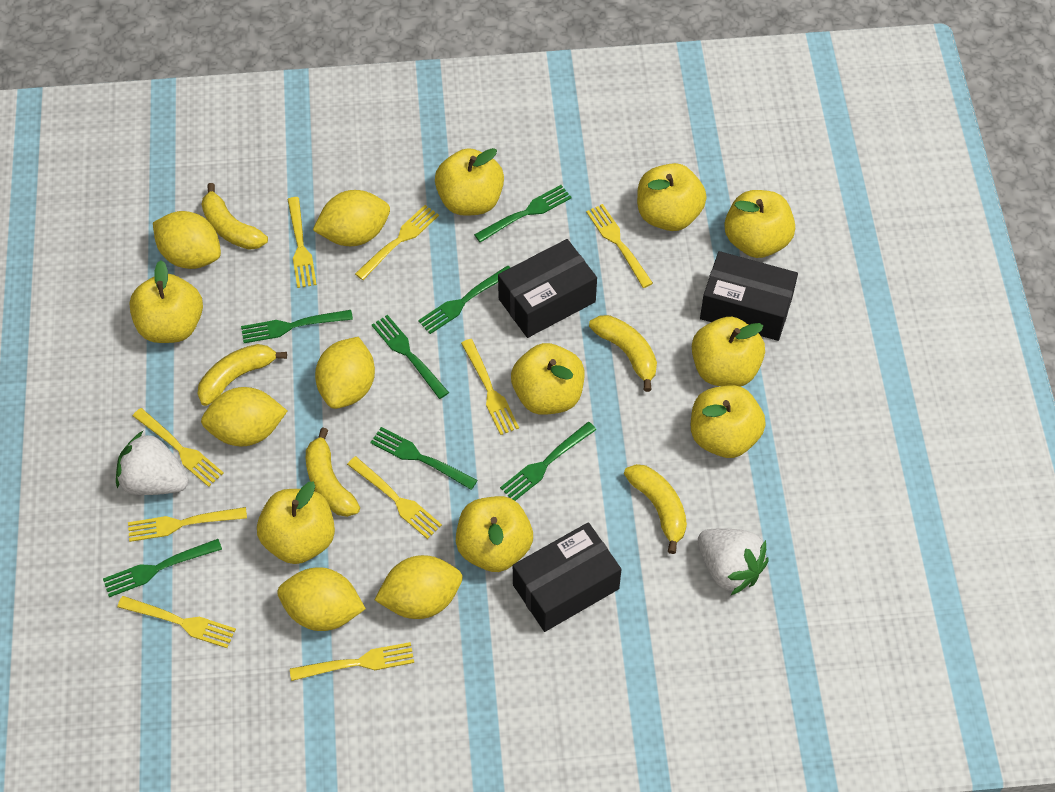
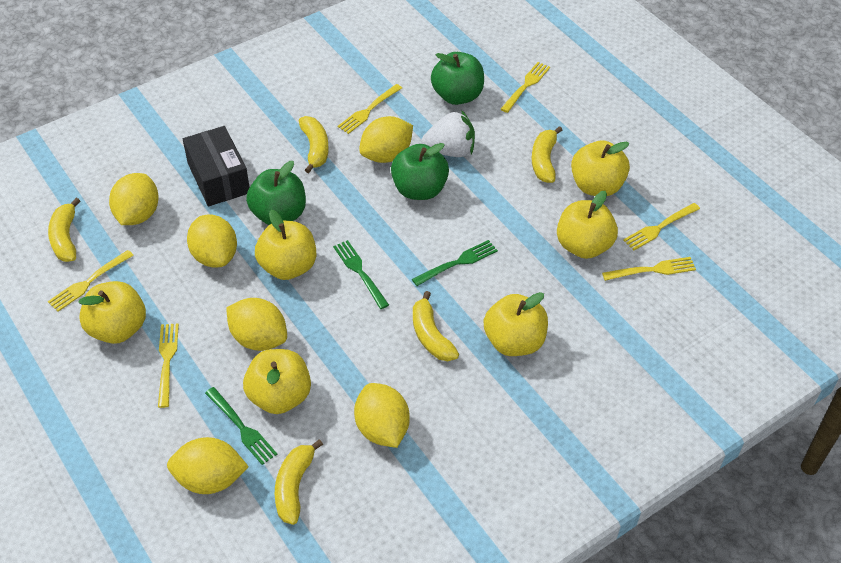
black box: [498,239,597,338] [513,522,621,632] [700,251,798,341] = 3 -> [183,126,250,207] = 1
green apple: none = 0 -> [246,161,306,225] [391,143,449,200] [431,52,484,105] = 3
green fork: [103,539,222,597] [241,310,353,343] [370,427,478,490] [372,315,449,399] [418,266,511,334] [474,185,572,243] [500,422,597,501] = 7 -> [205,387,277,465] [333,240,389,309] [412,240,498,286] = 3
white strawberry: [116,431,189,495] [698,528,769,595] = 2 -> [421,110,475,157] = 1
yellow apple: [129,260,203,343] [257,482,335,564] [435,148,504,216] [456,496,533,572] [511,343,585,415] [637,163,707,231] [691,385,766,458] [692,317,765,387] [724,190,795,258] = 9 -> [78,281,146,344] [243,349,311,414] [255,210,316,280] [484,292,548,356] [557,191,618,259] [571,140,630,196] = 6
yellow fork: [117,596,236,648] [128,507,247,542] [133,408,224,487] [287,197,317,288] [290,642,414,681] [347,456,442,539] [355,205,439,280] [461,339,519,435] [586,204,653,288] = 9 -> [48,250,134,312] [158,324,179,408] [338,84,402,134] [501,62,550,113] [602,257,696,281] [623,203,700,250] = 6

